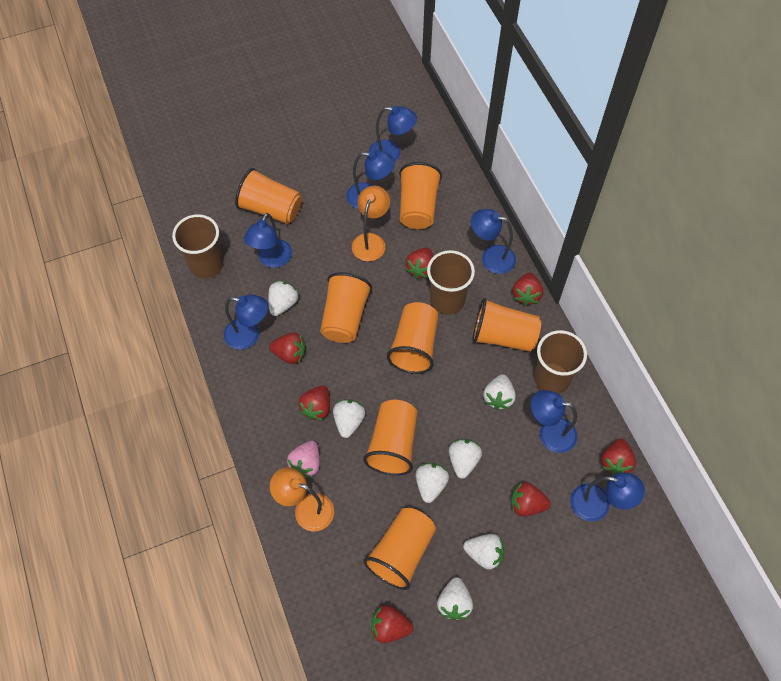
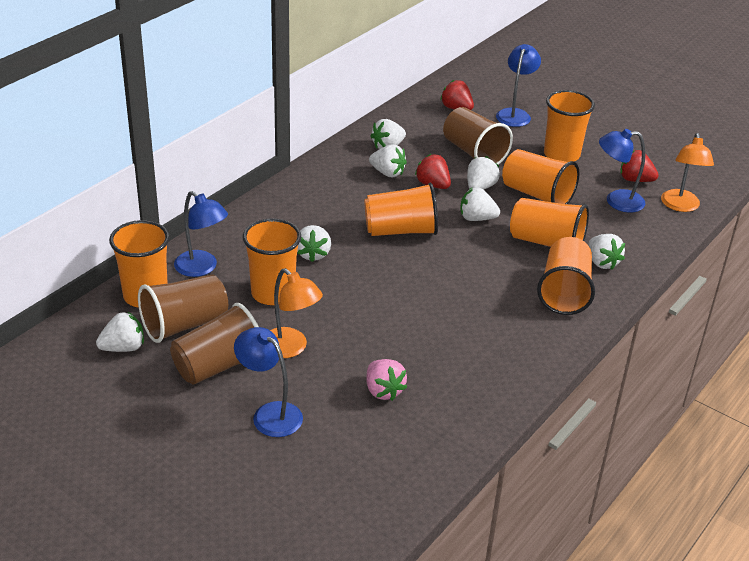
blue lamp: [224,294,268,350] [244,213,292,268] [346,150,395,209] [369,106,417,162] [471,209,516,274] [531,390,577,453] [570,472,645,521] = 7 -> [174,191,228,277] [234,327,303,437] [496,44,541,127] [599,129,645,213] = 4
red strawberry: [269,333,306,364] [298,385,330,420] [371,605,413,643] [406,248,434,279] [511,482,551,517] [513,273,543,306] [601,439,636,476] = 7 -> [415,154,451,189] [440,80,474,110] [620,150,659,182] = 3

